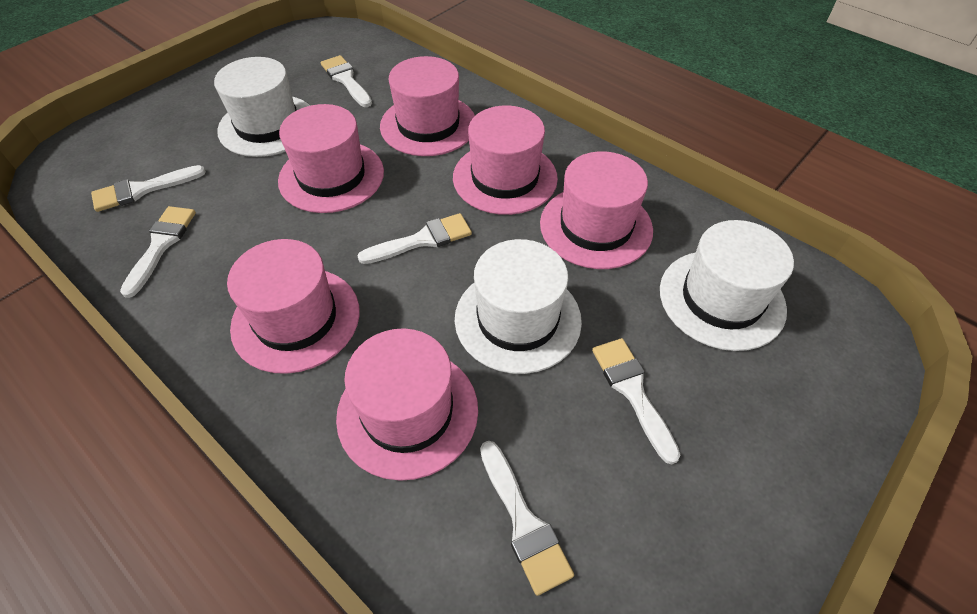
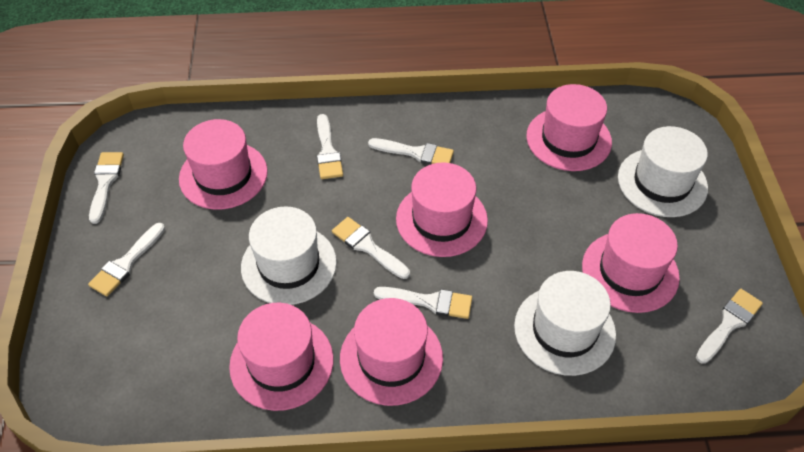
white brush: [91,165,206,212] [120,206,196,298] [321,55,372,107] [358,213,472,264] [480,441,574,596] [592,338,680,464] = 6 -> [88,223,165,296] [89,152,124,224] [317,114,343,179] [332,217,410,279] [368,138,454,165] [374,287,472,319] [696,289,763,364] = 7

